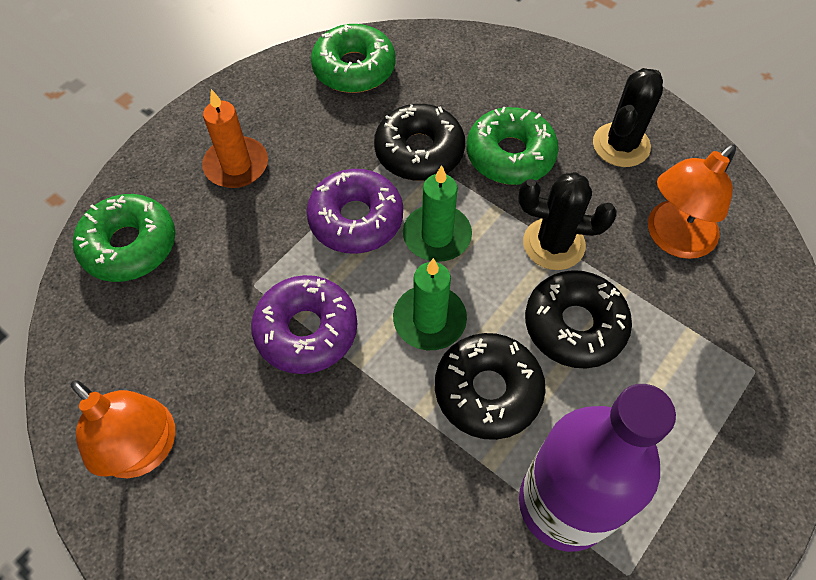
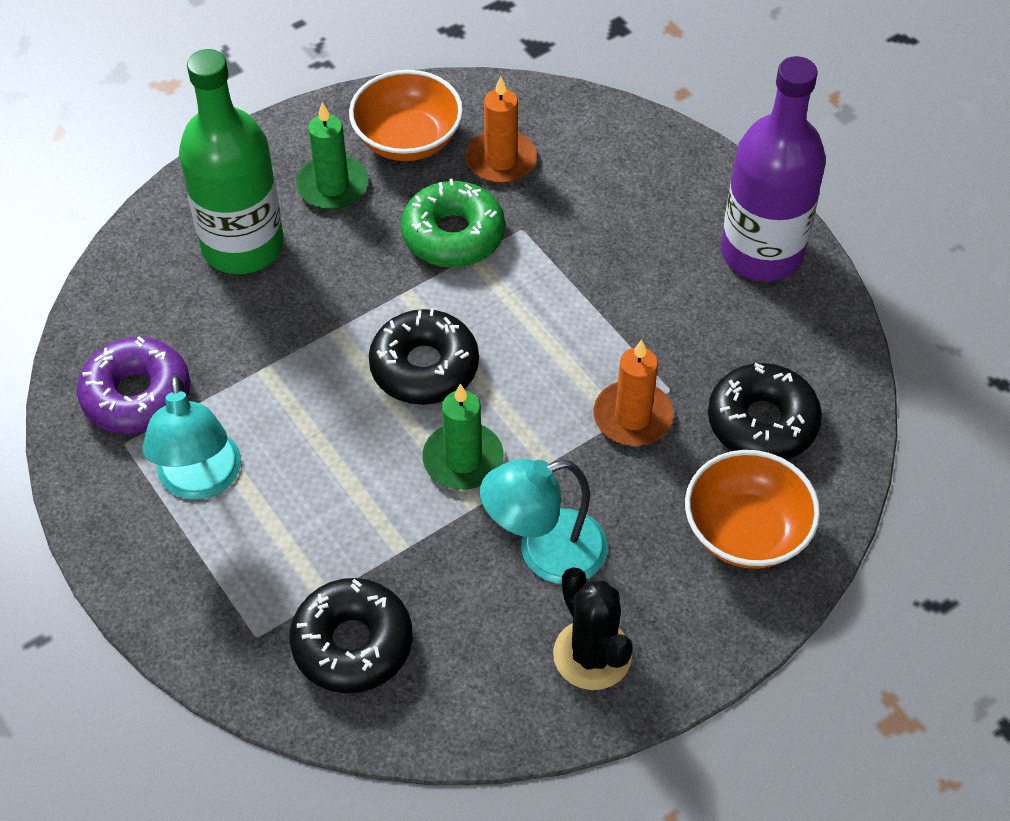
black cactus: [518,172,617,270] [593,68,663,167] = 2 -> [553,567,633,690] = 1
green bottle: none = 0 -> [179,49,284,274] = 1
green donut: [73,194,175,282] [311,24,396,93] [467,106,559,185] = 3 -> [401,179,505,268] = 1
orange bowl: none = 0 -> [349,70,463,161] [685,450,820,569] = 2
orange candle: [202,89,268,188] = 1 -> [465,76,537,183] [594,339,674,446] = 2
orange lamp: [71,380,175,479] [648,144,736,259] = 2 -> none = 0
purple donut: [251,275,357,374] [306,169,403,254] = 2 -> [77,336,190,434] = 1
turquoise lamp: none = 0 -> [143,375,241,500] [480,459,608,584] = 2

